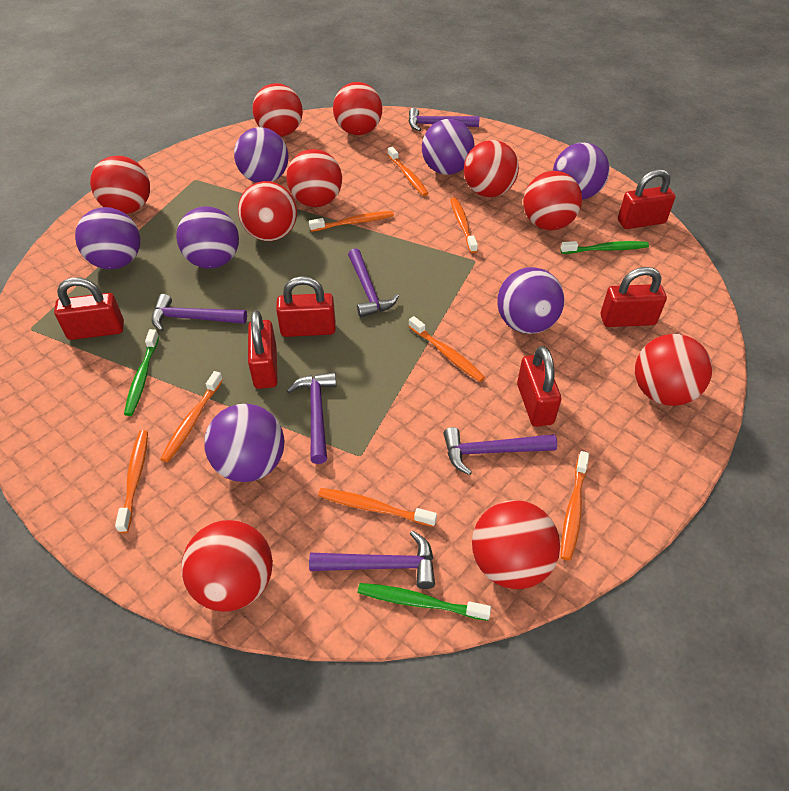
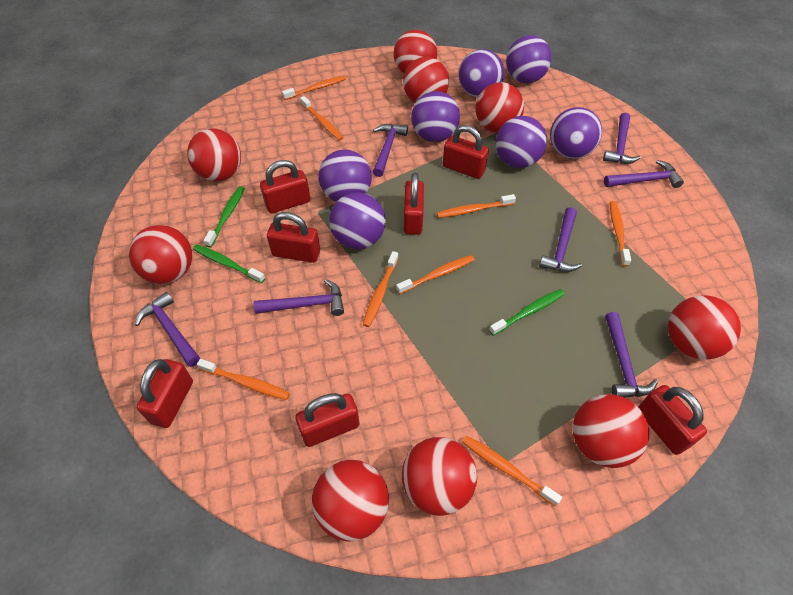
purple hammer: [152,294,247,331] [287,372,337,464] [309,530,435,589] [348,248,399,317] [408,108,479,131] [443,427,557,475] = 6 -> [135,292,200,367] [254,279,344,316] [373,124,408,177] [539,207,582,272] [603,113,641,164] [604,160,684,188] [605,312,658,398] = 7
red ball: [90,156,150,214] [181,520,273,612] [238,181,297,241] [252,83,303,137] [287,149,342,207] [333,82,382,135] [464,140,519,197] [472,500,560,589] [523,171,582,230] [635,334,712,406] = 10 -> [129,225,192,284] [187,128,241,181] [312,460,389,542] [394,30,437,74] [402,437,477,516] [403,57,449,103] [475,82,524,133] [573,394,649,468] [668,295,741,359] = 9
red padlock: [54,277,124,340] [248,310,278,389] [276,276,336,337] [517,346,561,427] [601,267,667,327] [618,169,676,229] = 6 -> [137,359,193,428] [260,160,310,214] [267,212,320,263] [295,393,360,447] [404,173,424,235] [443,125,489,179] [638,385,707,455] = 7

